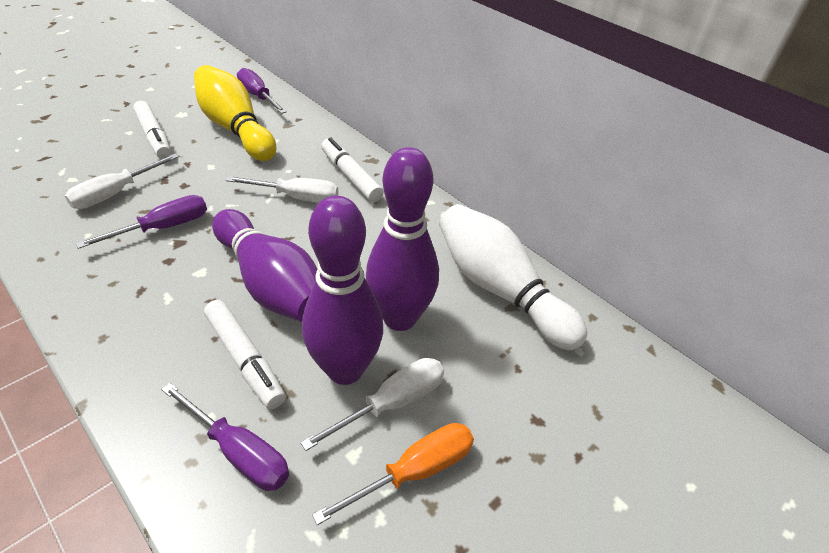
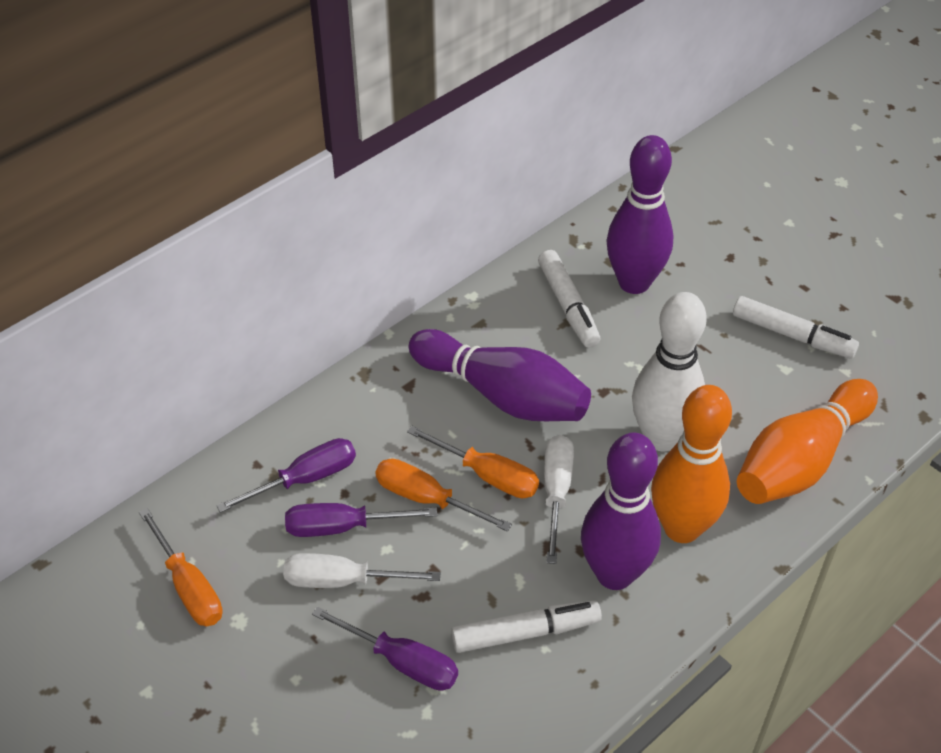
orange bowling pin: none = 0 -> [651,385,732,543] [737,379,878,504] = 2
orange screwdriver: [312,423,474,525] = 1 -> [139,508,222,626] [375,458,512,532] [407,426,539,498] = 3
white screwdriver: [65,154,179,209] [226,176,338,203] [300,358,444,451] = 3 -> [283,553,441,588] [544,435,574,564] = 2
yellow bowling pin: [194,65,277,161] = 1 -> none = 0

